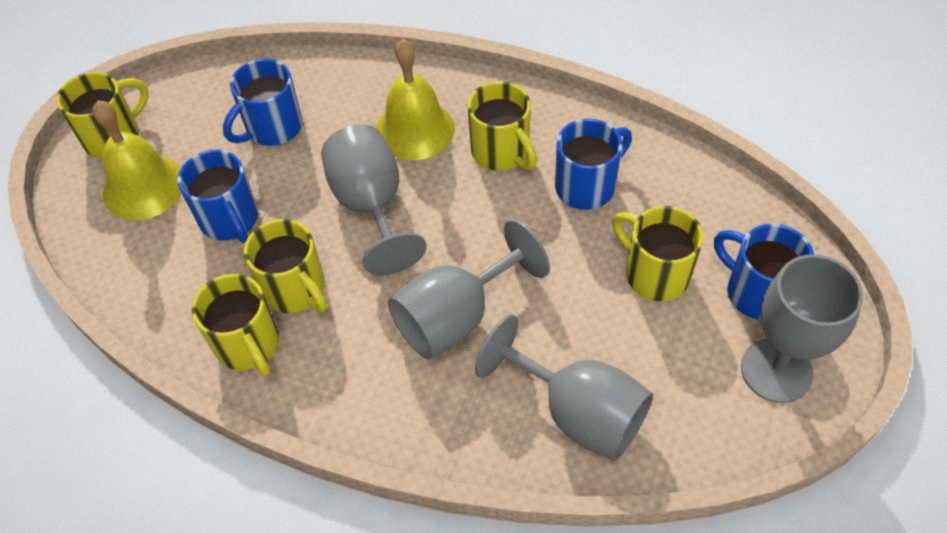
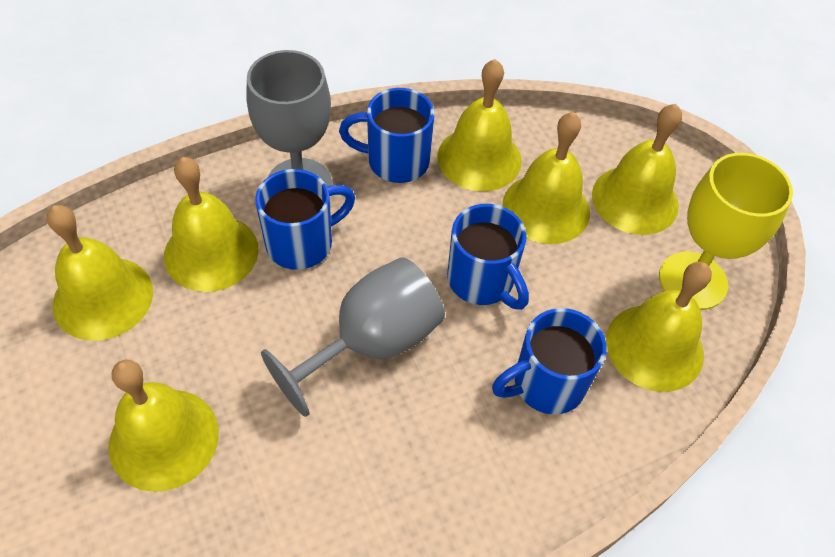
grey goblet: [321,124,427,275] [388,220,550,359] [475,314,653,461] [741,254,863,403] = 4 -> [246,50,332,186] [261,257,445,417] = 2
yellow bell: [93,101,182,220] [376,39,455,160] = 2 -> [47,205,153,341] [108,360,219,492] [164,157,258,292] [437,59,522,191] [502,112,590,244] [592,104,682,235] [606,262,712,392] = 7
yellow goblet: none = 0 -> [659,153,793,310] = 1
yellow mug: [56,72,149,159] [192,274,279,377] [244,219,327,313] [467,81,537,171] [613,206,704,301] = 5 -> none = 0

